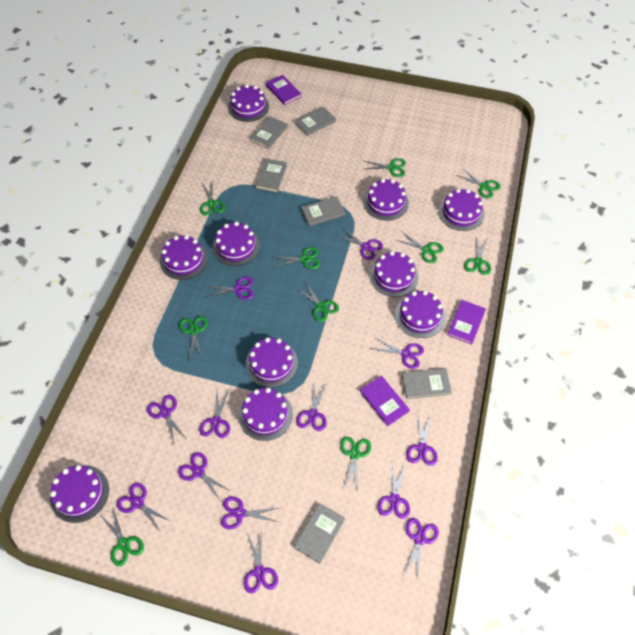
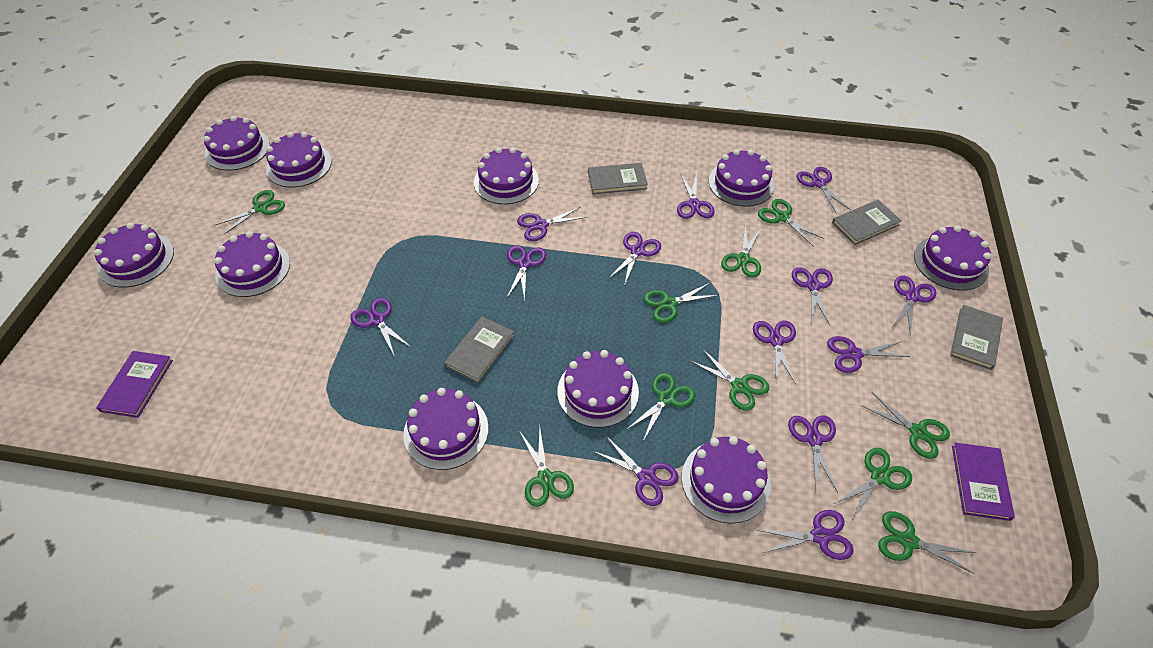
grey book: [250,116,288,149] [255,158,287,193] [294,503,345,564] [295,107,336,136] [301,196,345,226] [402,368,452,399] = 6 -> [444,316,515,383] [588,163,648,194] [832,200,902,245] [950,305,1003,370] = 4
purple book: [266,75,301,105] [360,376,410,426] [447,300,486,345] = 3 -> [96,351,173,418] [952,443,1015,521] = 2

